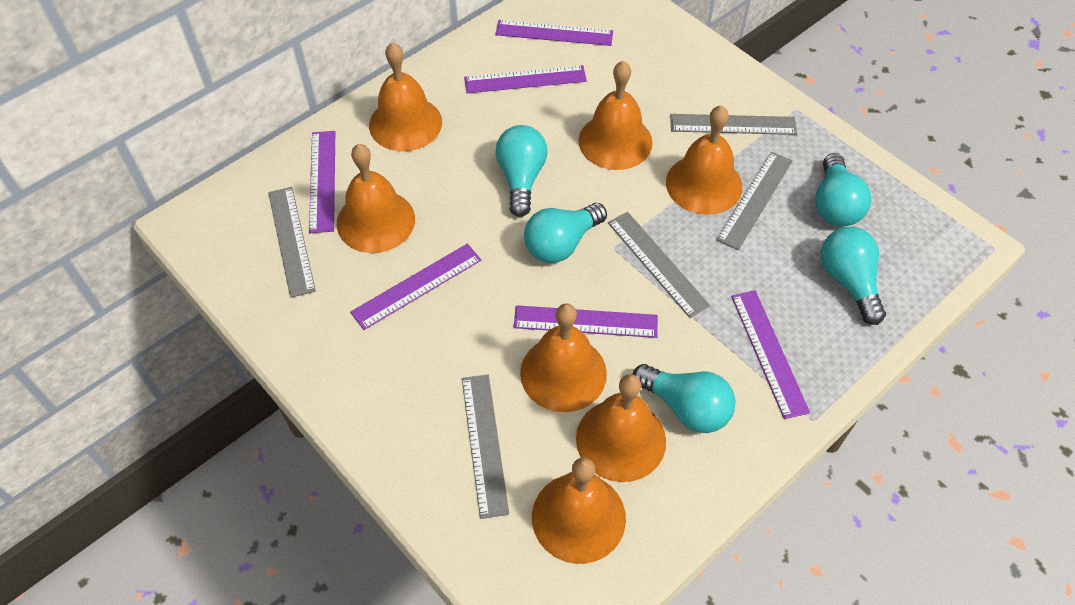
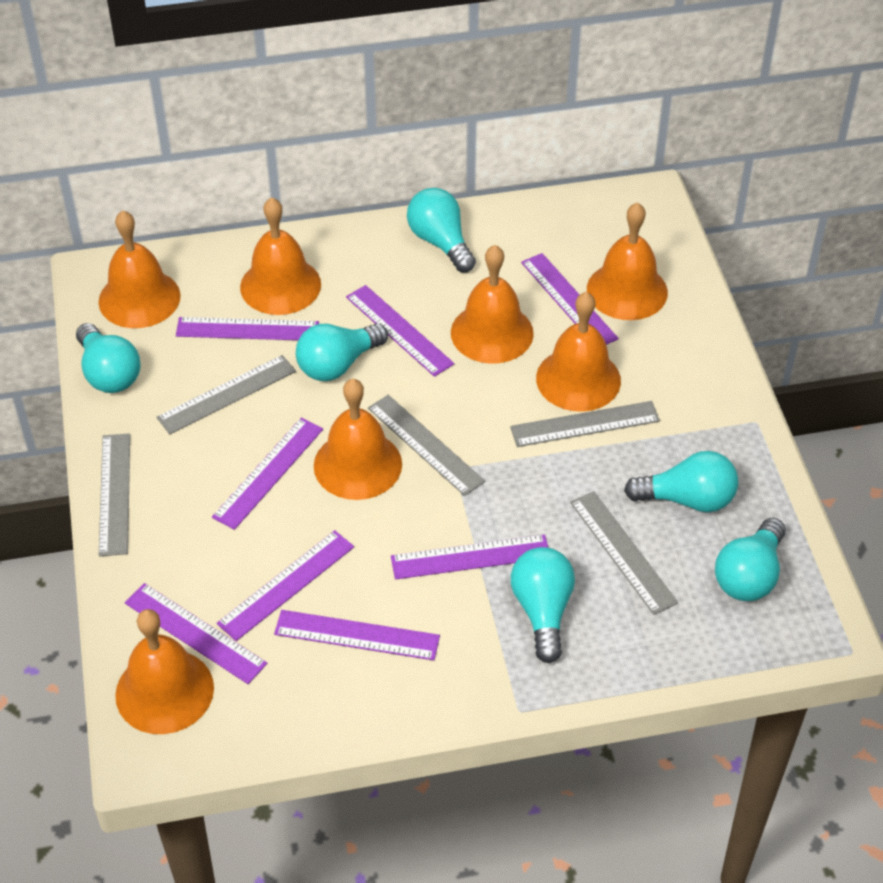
purple ruler: [309,131,335,233] [350,244,481,330] [464,65,587,93] [495,20,613,46] [514,305,658,338] [731,290,810,419] = 6 -> [125,583,267,684] [176,317,319,340] [212,418,323,530] [217,530,354,641] [274,610,440,660] [346,285,454,377] [391,535,548,579] [521,253,619,345] = 8
turquoise light bulb: [496,125,548,217] [524,203,607,263] [633,364,735,433] [815,153,872,227] [821,227,886,325] = 5 -> [76,323,141,393] [296,323,388,381] [407,188,476,272] [511,547,575,663] [624,451,738,512] [715,518,786,601] = 6

